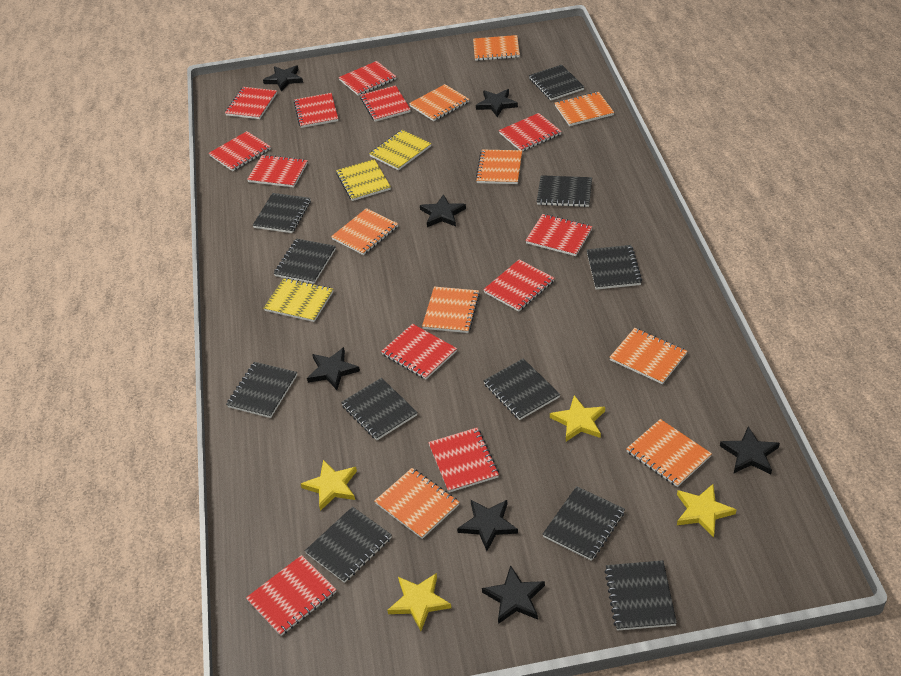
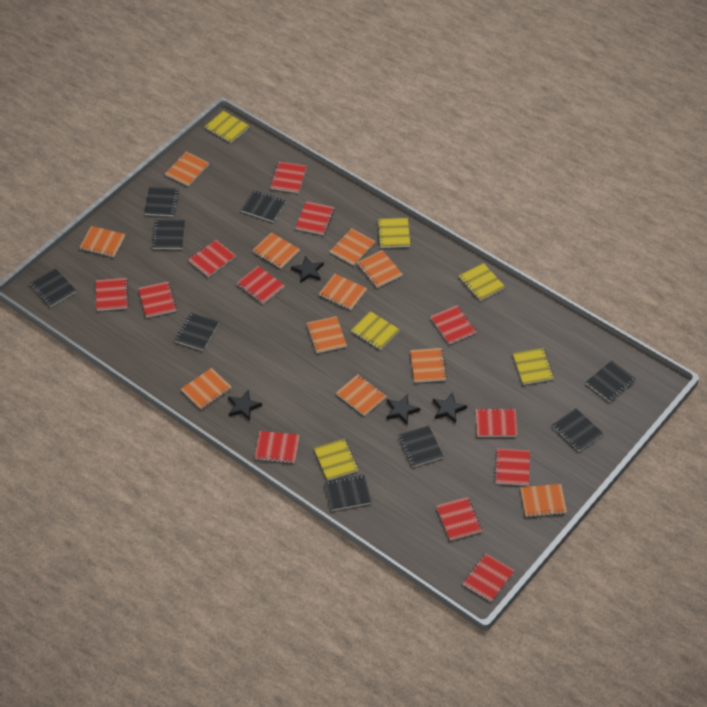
black notebook: [226,362,297,418] [253,193,311,233] [274,239,336,284] [305,507,392,583] [341,378,418,440] [483,358,560,420] [529,65,584,101] [537,175,592,207] [543,486,625,561] [587,245,642,290] [604,560,677,631] = 11 -> [30,268,76,307] [144,186,179,216] [152,220,185,249] [175,313,219,351] [241,190,286,222] [324,475,372,511] [398,425,444,467] [552,408,603,451] [586,361,636,402] = 9
black star: [263,65,303,92] [307,347,360,390] [420,194,466,227] [457,499,518,551] [476,89,518,117] [482,565,545,624] [720,426,780,474] = 7 -> [228,390,262,421] [291,255,324,283] [387,394,420,424] [433,393,467,423] = 4
orange notebook: [331,208,398,255] [374,468,460,539] [409,84,469,121] [422,287,480,333] [473,35,520,61] [475,150,522,184] [555,92,614,126] [609,328,687,384] [626,419,712,487] = 9 -> [80,226,125,257] [165,152,209,186] [181,368,231,409] [252,232,300,269] [306,316,347,353] [319,274,367,310] [330,228,376,266] [336,374,386,416] [357,250,402,288] [410,348,447,383] [520,484,567,517] = 11
yellow notebook: [264,278,333,322] [336,159,391,201] [369,130,431,170] = 3 -> [204,111,249,143] [314,438,359,481] [351,311,400,350] [377,218,410,248] [458,263,505,301] [513,348,554,385] = 6
yellow star: [301,460,357,511] [387,573,451,631] [550,395,605,442] [677,484,736,538] = 4 -> none = 0

